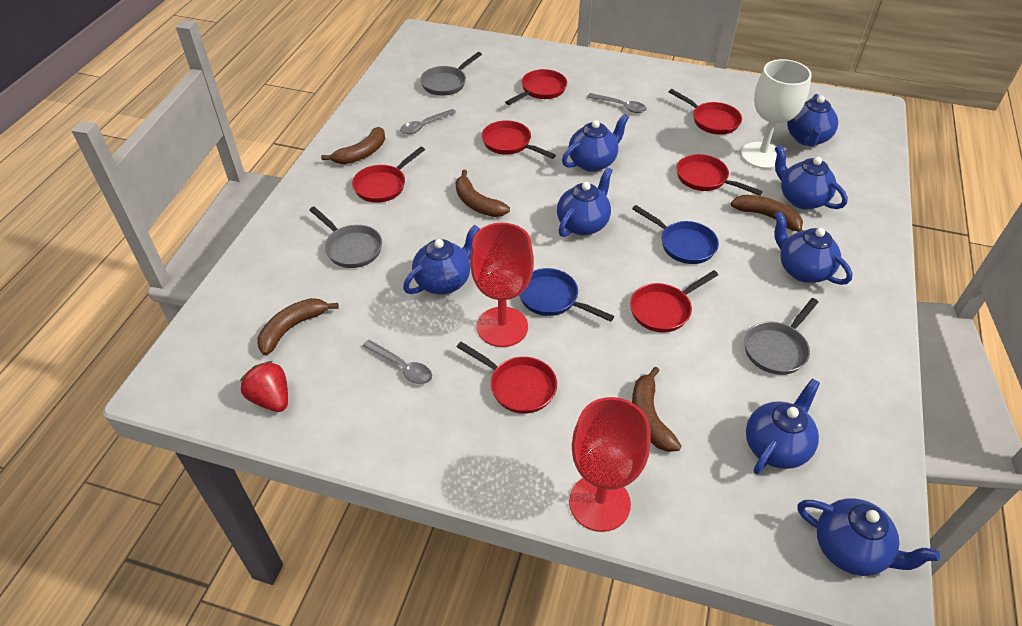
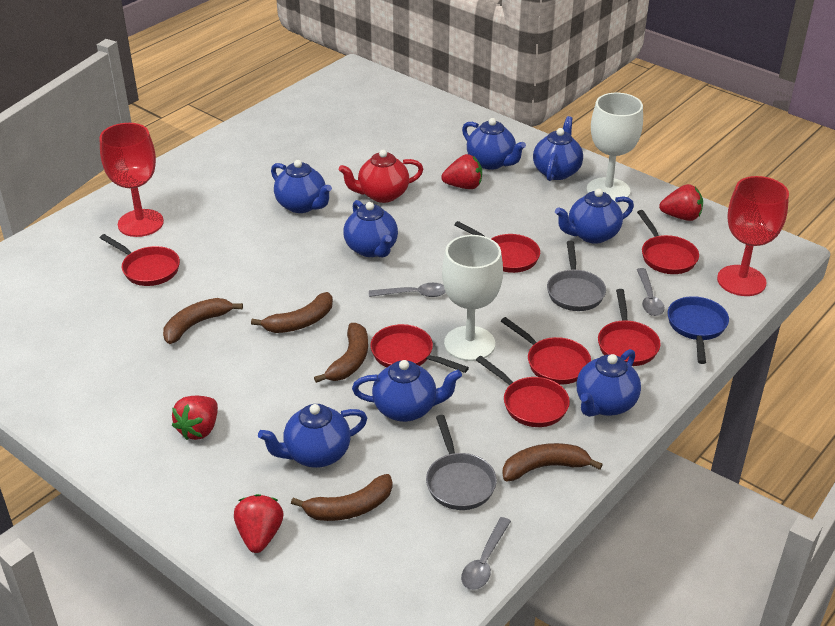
blue pan: [519,268,614,322] [632,205,719,264] = 2 -> [668,296,729,364] = 1
grey pan: [309,207,382,268] [420,52,482,96] [744,298,818,375] = 3 -> [426,415,497,510] [547,241,606,311] = 2
red strawberry: [240,361,288,412] = 1 -> [172,396,218,440] [234,494,284,553] [441,154,482,189] [659,184,703,221] = 4
red teapot: none = 0 -> [339,150,423,203] = 1
white goblet: [741,59,812,169] = 1 -> [442,235,503,361] [587,93,643,203] = 2

